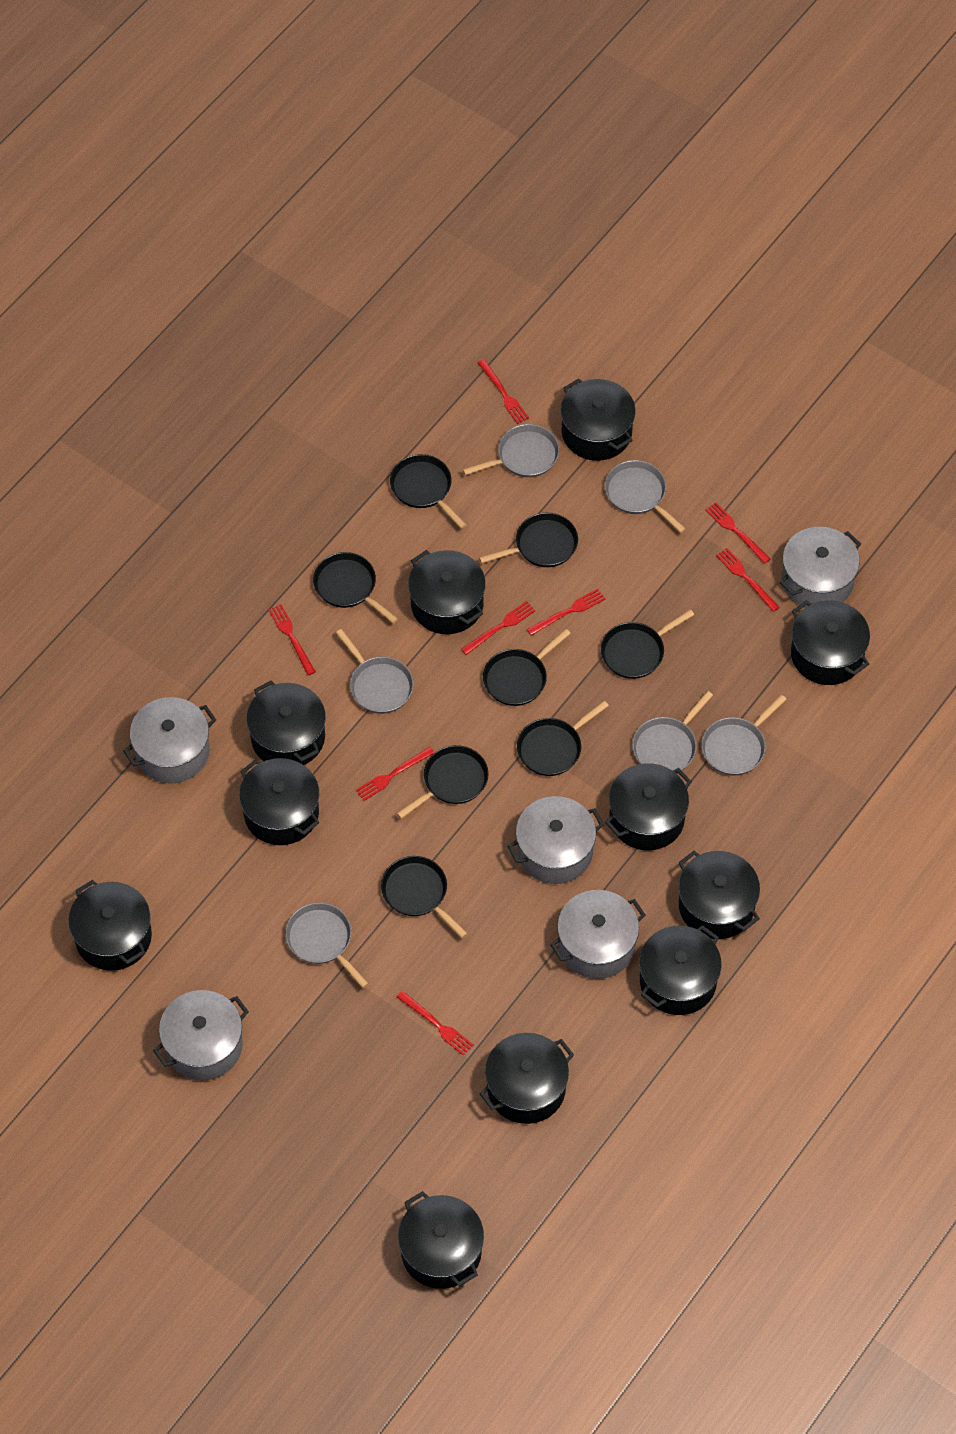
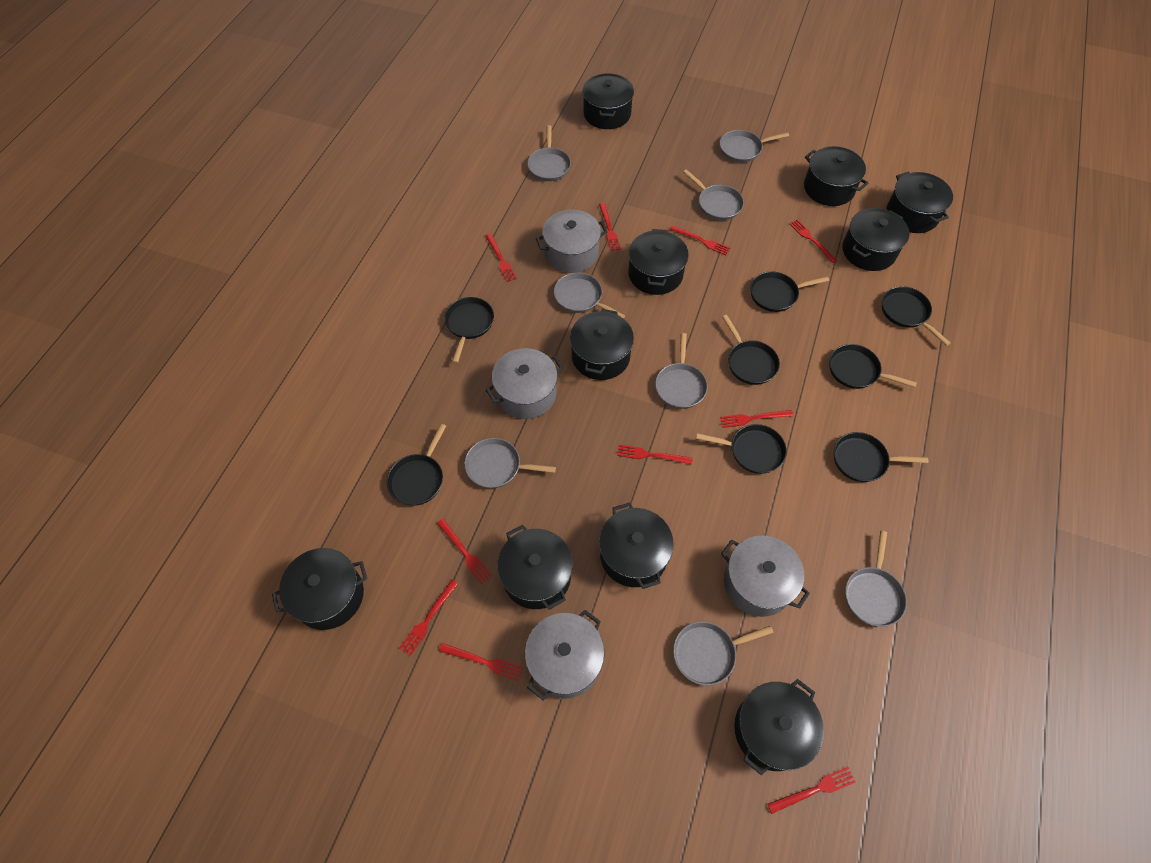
black pot: [68,880,152,971] [239,758,320,845] [247,681,326,765] [398,1191,484,1289] [408,550,486,634] [479,1033,574,1124] [560,379,636,461] [605,763,692,850] [639,925,722,1015] [679,851,760,939] [791,600,870,685] = 11 -> [272,548,367,630] [497,525,573,610] [570,309,634,380] [582,73,634,129] [599,502,674,589] [628,229,689,295] [734,679,824,775] [804,146,868,206] [842,208,910,271] [886,172,953,233] = 10
grey pan: [285,902,369,988] [336,629,414,714] [463,424,559,477] [605,460,686,533] [632,691,713,773] [701,695,787,775] = 6 -> [465,438,556,488] [527,125,571,181] [554,272,625,319] [655,333,708,409] [673,621,774,685] [683,169,744,220] [720,130,789,163] [845,531,907,627] = 8
grey pot: [123,697,216,784] [153,990,249,1081] [508,796,604,884] [550,890,645,979] [779,527,861,608] = 5 -> [486,348,563,419] [525,610,605,700] [536,210,607,273] [721,536,810,617] = 4
red fork: [269,604,316,675] [356,747,435,801] [397,991,474,1056] [461,601,536,655] [478,359,529,424] [527,589,605,636] [705,502,770,564] [716,548,780,612] = 8 -> [399,580,458,656] [437,519,492,584] [439,643,523,681] [486,234,517,282] [599,203,621,251] [617,445,693,464] [670,226,730,255] [720,410,793,428] [768,767,855,814] [789,219,837,263] = 10

